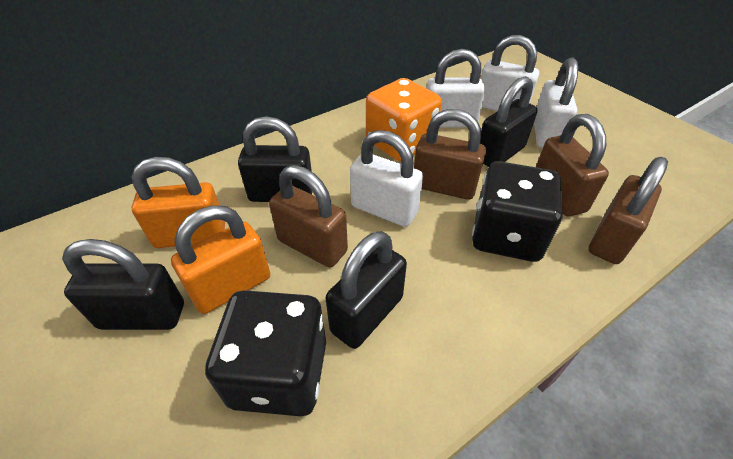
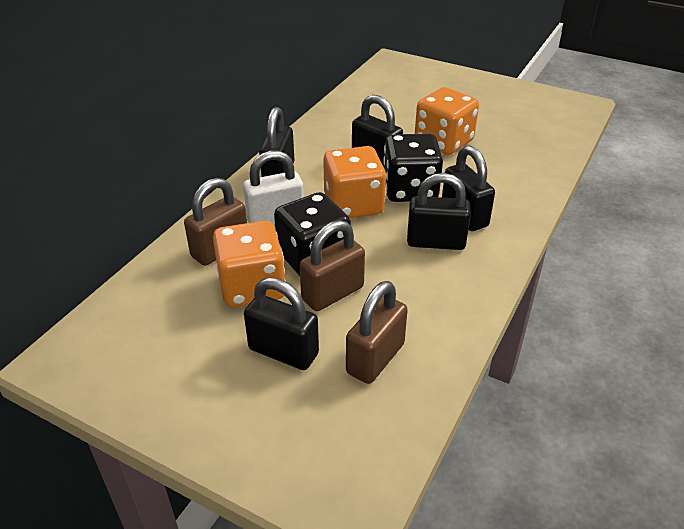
black padlock: [62,239,184,330] [238,116,312,202] [325,231,407,349] [480,76,538,167] = 4 -> [244,277,319,370] [259,107,294,177] [352,95,403,167] [407,173,471,250] [442,145,495,231] = 5
brown padlock: [269,165,348,267] [414,109,486,200] [536,114,609,216] [589,157,668,264] = 4 -> [184,178,247,266] [300,220,365,311] [346,281,408,384] = 3
orange dice: [366,78,442,162] = 1 -> [213,221,285,307] [323,146,386,218] [415,87,479,155] = 3
orange padlock: [131,157,225,248] [171,205,270,314] = 2 -> none = 0
white padlock: [350,130,423,227] [426,49,486,128] [481,35,539,111] [534,57,578,148] = 4 -> [243,150,304,225] = 1

